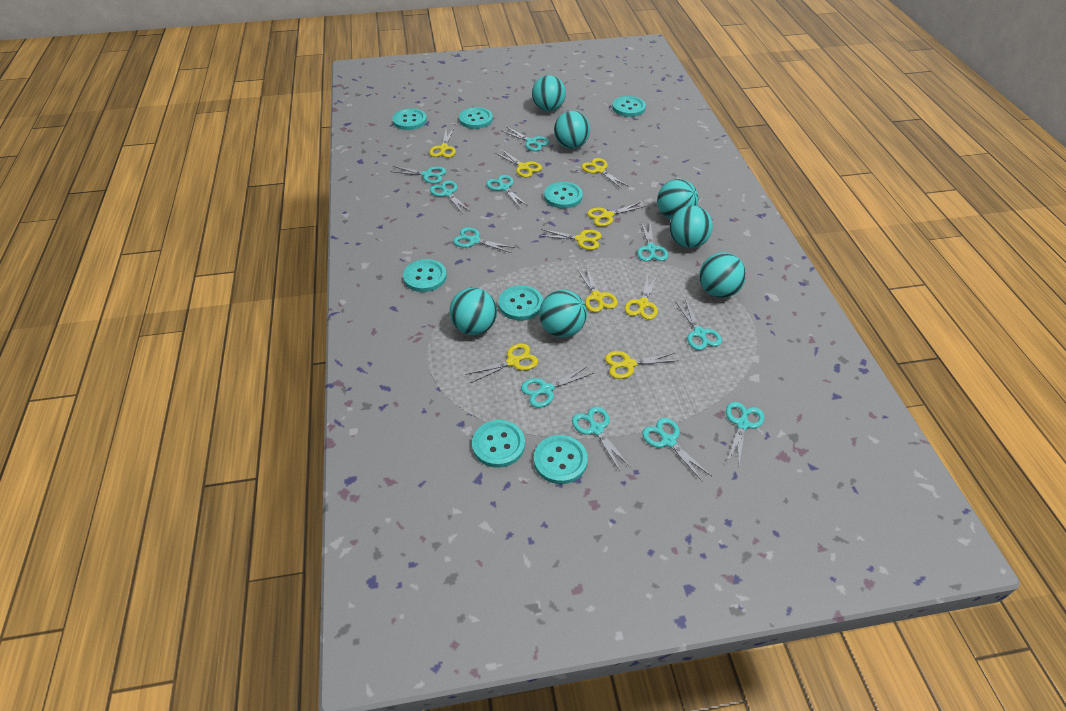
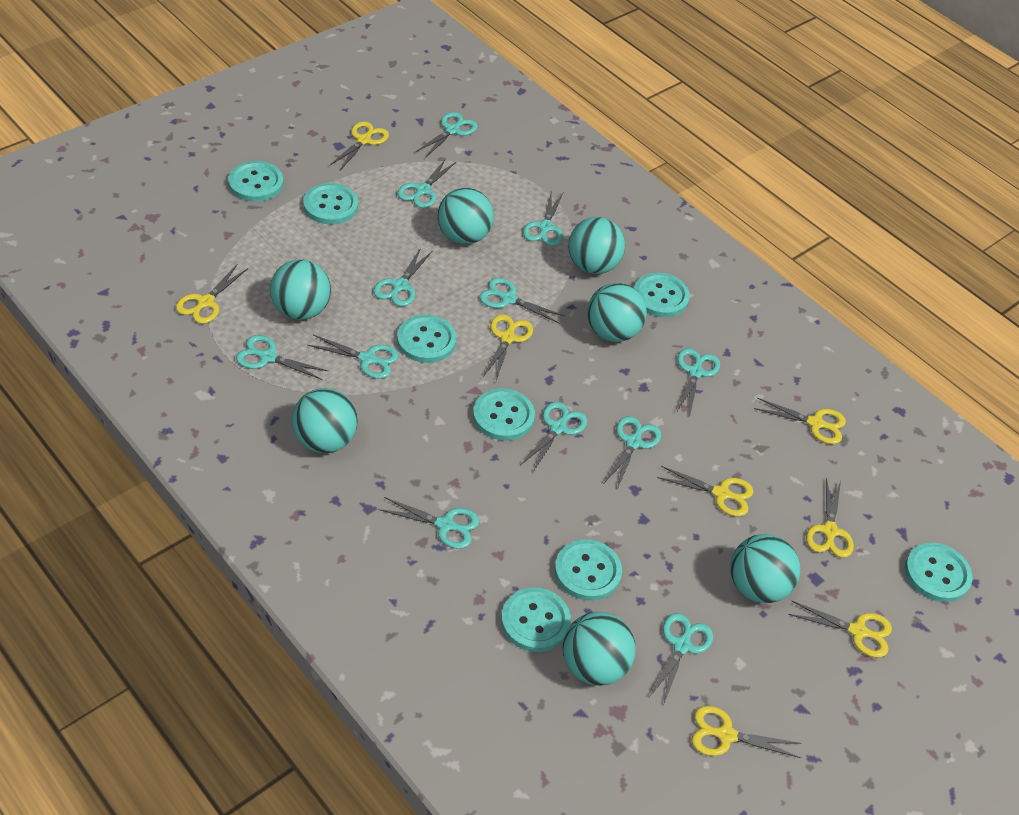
turquoise scissors: [390,166,446,184] [430,180,471,214] [453,227,515,253] [486,175,528,209] [502,127,550,151] [521,367,593,408] [572,406,631,471] [637,220,668,261] [642,418,711,482] [675,299,722,350] [726,402,764,467] = 11 -> [236,335,328,380] [308,335,399,379] [373,248,432,307] [379,497,479,549] [397,158,457,208] [416,112,478,158] [479,278,565,324] [521,402,587,472] [523,190,563,246] [604,416,661,489] [649,613,713,704] [676,348,720,414] = 12
yellow scissors: [429,128,456,158] [466,343,538,383] [495,149,542,177] [541,229,602,250] [577,267,618,312] [582,158,628,189] [587,202,645,227] [605,351,679,379] [624,274,658,320] = 9 -> [176,265,248,324] [329,121,389,170] [483,314,533,381] [657,466,754,516] [691,706,801,758] [754,398,846,444] [788,601,892,657] [806,477,854,558] = 8

